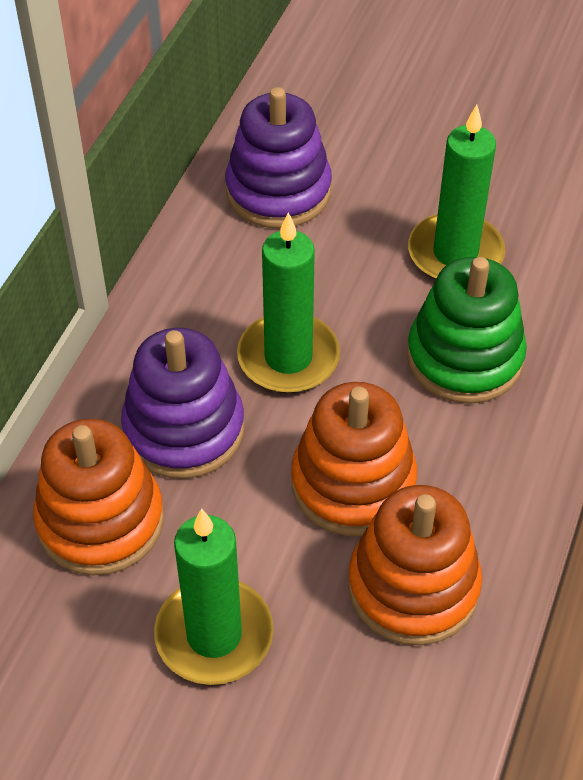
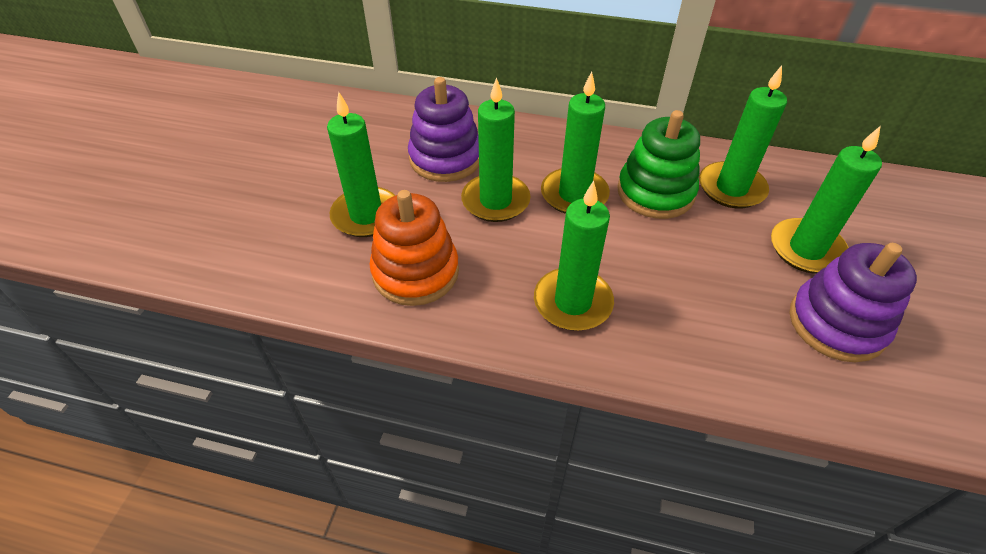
green candle: [154,509,274,685] [237,213,340,393] [408,105,505,280] = 3 -> [327,92,396,237] [461,77,530,222] [534,181,614,331] [541,72,610,214] [699,65,787,209] [771,126,882,274] = 6
orange stacking toy: [33,419,164,575] [291,382,417,536] [348,485,482,645] = 3 -> [369,190,459,306] = 1

